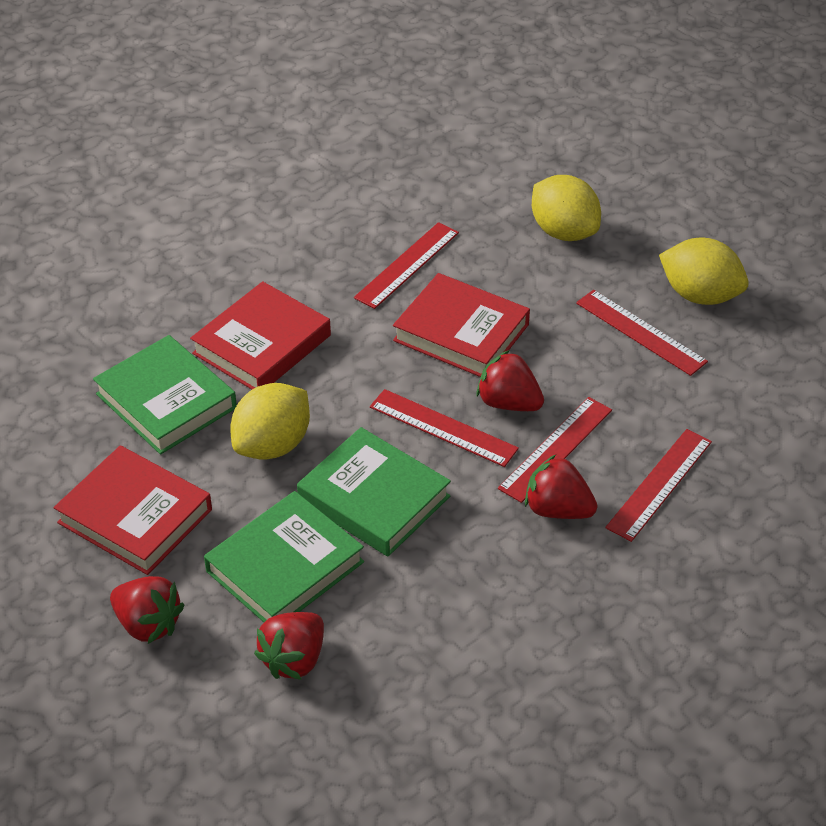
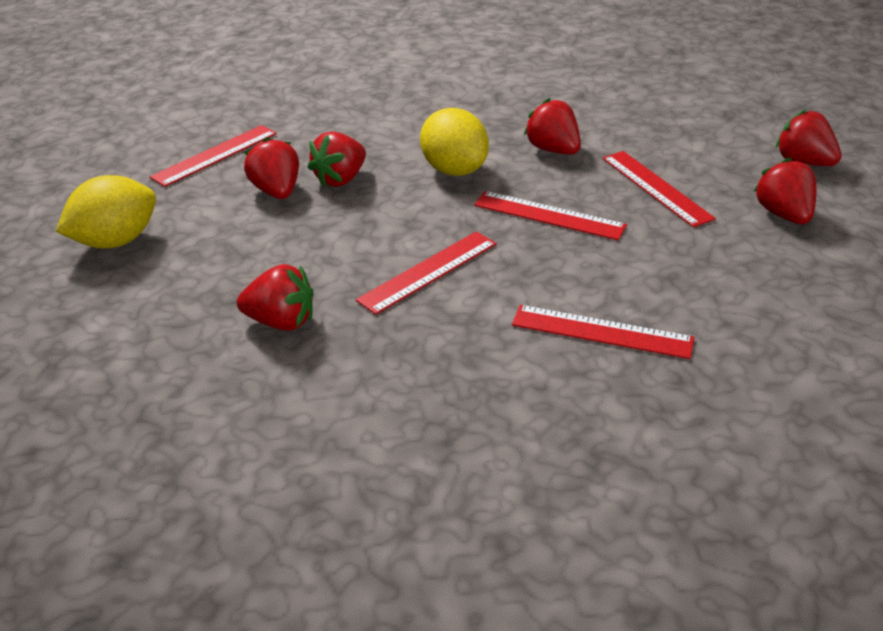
green book: [93,335,237,454] [204,491,364,622] [297,427,451,557] = 3 -> none = 0
red book: [54,445,212,575] [190,281,331,389] [393,273,530,377] = 3 -> none = 0
red strawberry: [110,576,184,644] [254,612,324,680] [476,350,544,411] [525,455,598,519] = 4 -> [237,264,313,331] [244,137,299,199] [308,131,366,187] [524,98,581,155] [753,157,817,224] [776,109,842,166] = 6
yellow lemon: [231,383,310,460] [532,175,601,241] [659,238,749,305] = 3 -> [56,175,156,249] [420,108,489,176] = 2

